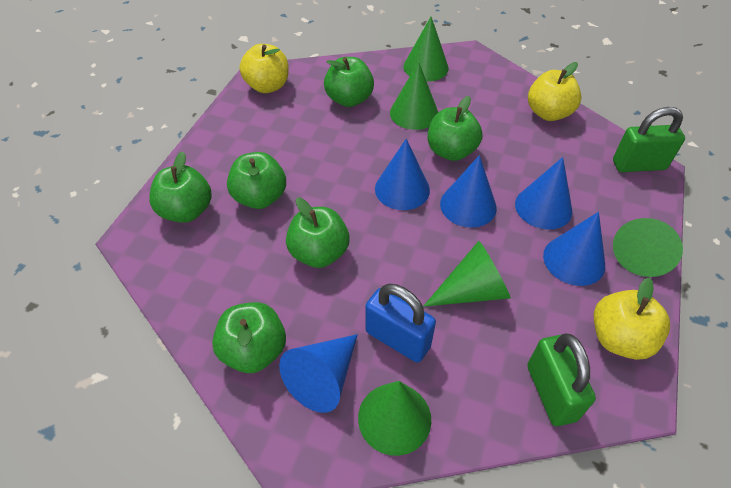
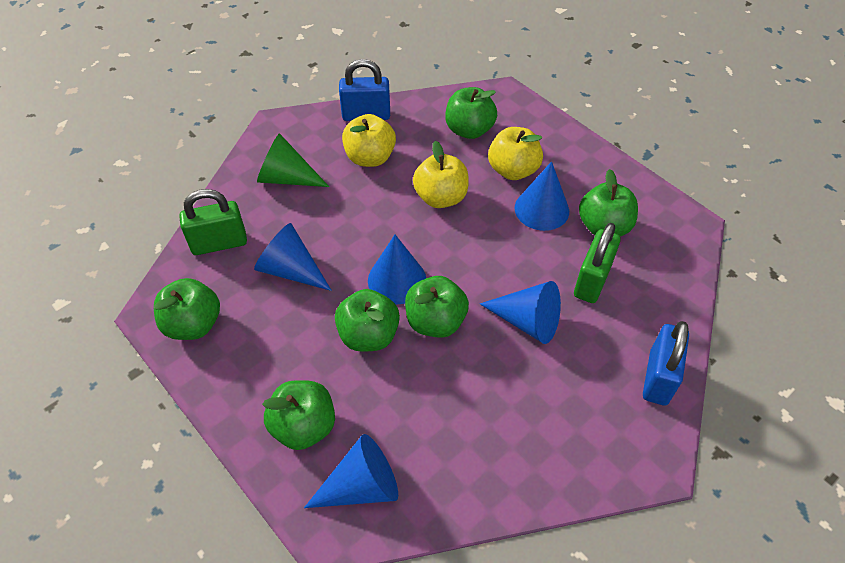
blue padlock: [366,284,436,363] = 1 -> [339,59,390,121] [643,321,689,405] = 2
green cone: [358,381,431,456] [390,62,438,130] [403,17,449,81] [423,241,511,307] [613,218,683,277] = 5 -> [257,133,329,187] = 1

